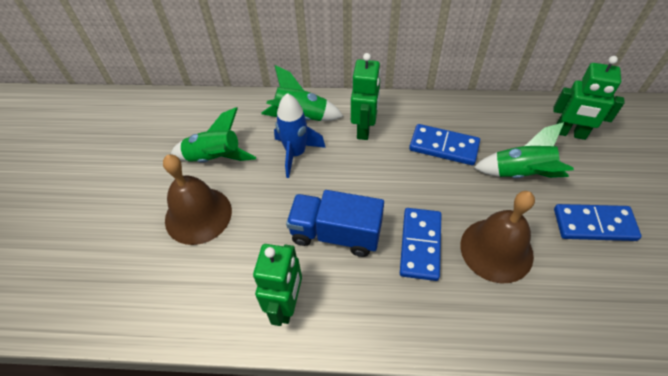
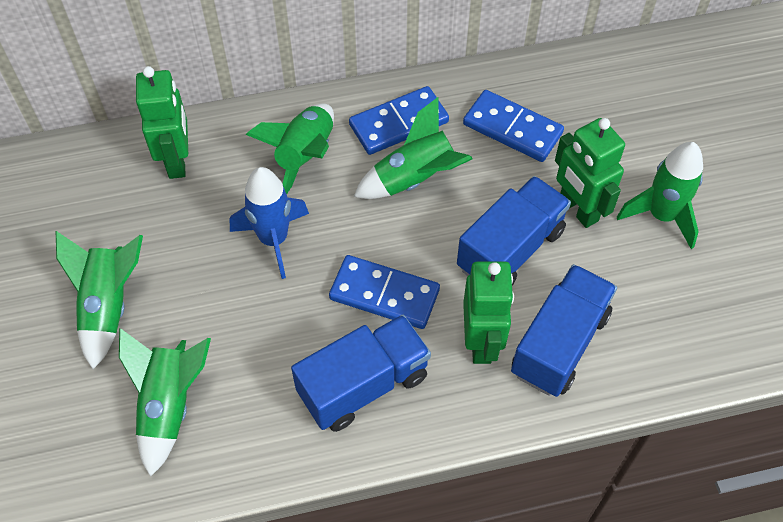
blue truck: [286,190,384,257] = 1 -> [291,315,431,432] [457,176,571,286] [511,264,617,397] = 3
brown bell: [163,155,232,245] [460,191,535,284] = 2 -> none = 0
green rocket: [171,107,256,163] [261,65,344,121] [474,122,574,178] = 3 -> [56,231,143,369] [119,328,211,477] [246,103,334,194] [354,97,473,199] [617,142,703,249] = 5

